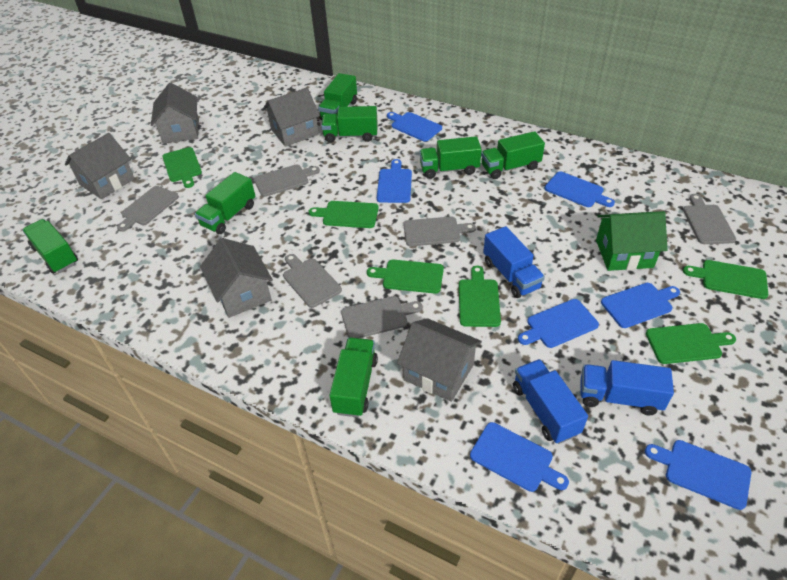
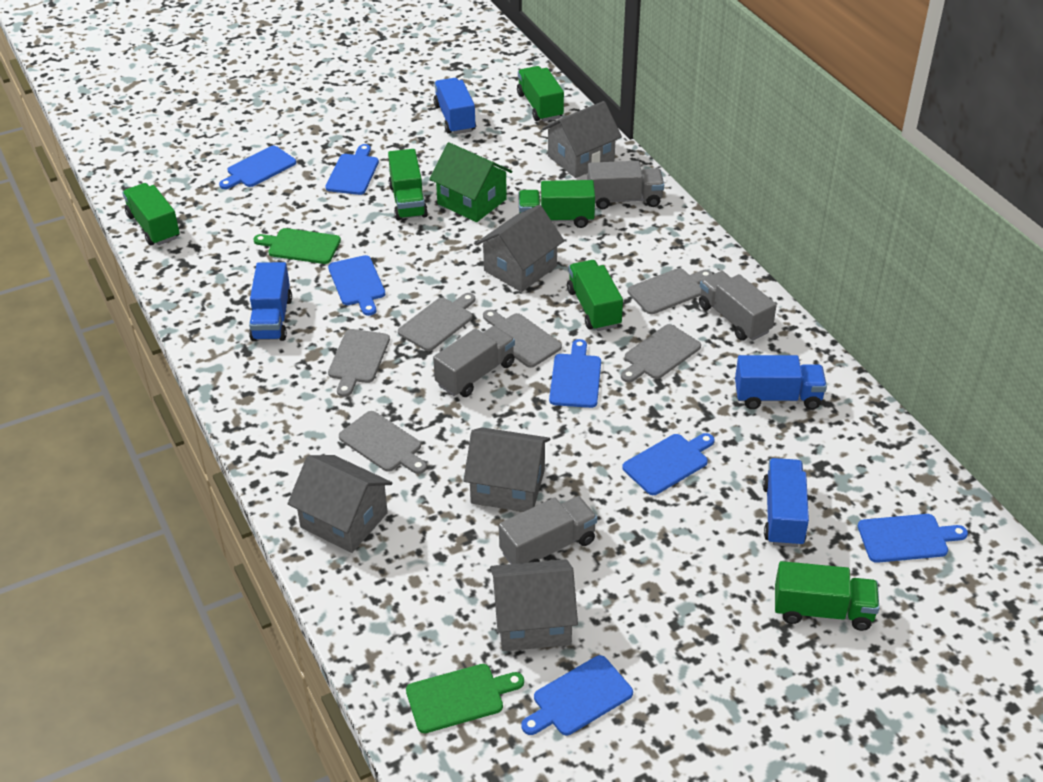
blue truck: [483,226,545,298] [513,359,588,444] [581,360,674,415] = 3 -> [249,262,292,341] [434,78,476,134] [735,355,827,410] [763,458,809,547] = 4
green cutting board: [162,147,202,188] [309,201,379,228] [367,260,444,294] [459,266,501,327] [646,323,736,364] [683,260,768,299] = 6 -> [253,228,341,264] [406,664,524,733] = 2
green truck: [23,219,78,274] [195,172,256,234] [318,73,357,120] [321,106,378,143] [329,338,378,417] [420,136,482,179] [481,131,545,179] = 7 -> [122,183,180,245] [388,149,428,220] [517,66,564,122] [518,180,595,228] [567,260,623,331] [775,561,879,631] = 6
grey truck: none = 0 -> [433,326,515,397] [499,496,597,564] [587,161,664,209] [699,271,777,341] = 4

